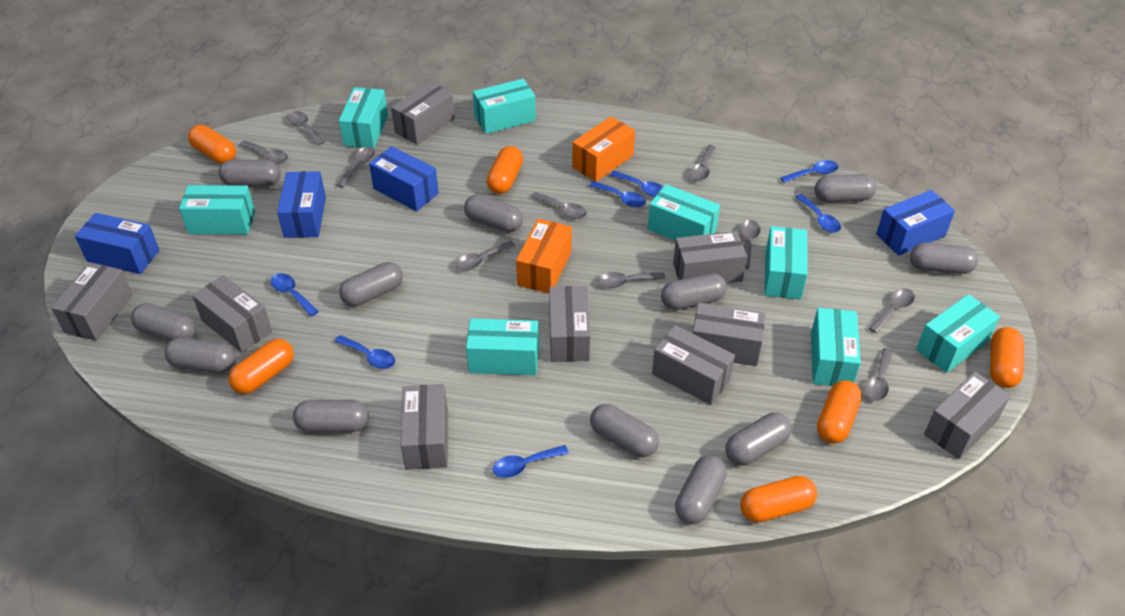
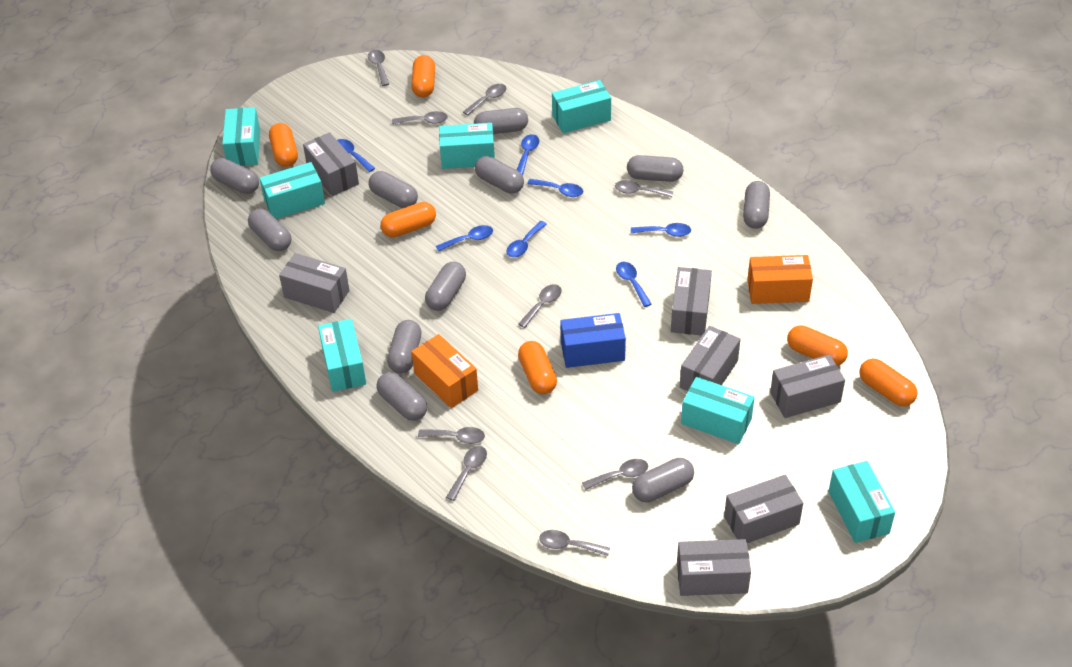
blue box: [75,213,160,274] [277,171,326,238] [369,146,439,211] [876,190,955,256] = 4 -> [560,313,626,368] = 1
grey box: [51,262,133,341] [192,275,272,353] [391,82,455,145] [401,384,448,470] [549,286,590,362] [652,325,735,405] [673,231,747,283] [693,303,766,366] [924,372,1011,459] = 9 -> [279,253,350,313] [303,132,359,196] [671,267,712,336] [677,539,751,596] [680,326,740,391] [724,475,803,543] [770,355,845,418] = 7
grey capsule: [131,303,196,341] [164,338,236,373] [219,160,281,186] [293,400,369,432] [339,262,403,306] [464,195,523,233] [590,404,659,457] [661,273,727,310] [675,455,727,524] [725,412,792,466] [814,174,877,202] [910,243,978,274] = 12 -> [210,158,259,194] [248,209,291,251] [369,171,418,208] [376,372,427,421] [387,320,422,373] [425,262,466,311] [474,108,528,134] [475,156,524,194] [627,155,684,182] [632,458,694,503] [743,181,770,229] = 11
grey spoon: [239,140,288,164] [287,111,325,145] [336,147,375,188] [455,241,515,271] [531,192,587,219] [598,272,665,288] [690,145,716,181] [740,220,760,269] [864,348,893,401] [869,288,915,333] = 10 -> [368,50,389,86] [392,111,448,124] [418,427,485,444] [446,446,487,501] [463,84,506,116] [518,284,562,328] [539,530,610,556] [582,459,648,490] [615,180,673,197] = 9
turquoise box: [179,185,255,234] [339,87,388,149] [466,318,539,376] [473,79,536,134] [648,184,720,241] [764,226,808,300] [811,308,861,386] [916,294,1000,373] = 8 -> [222,107,260,166] [259,162,325,219] [318,319,366,392] [439,123,495,169] [552,80,611,133] [681,377,755,444] [828,461,895,543] = 7

